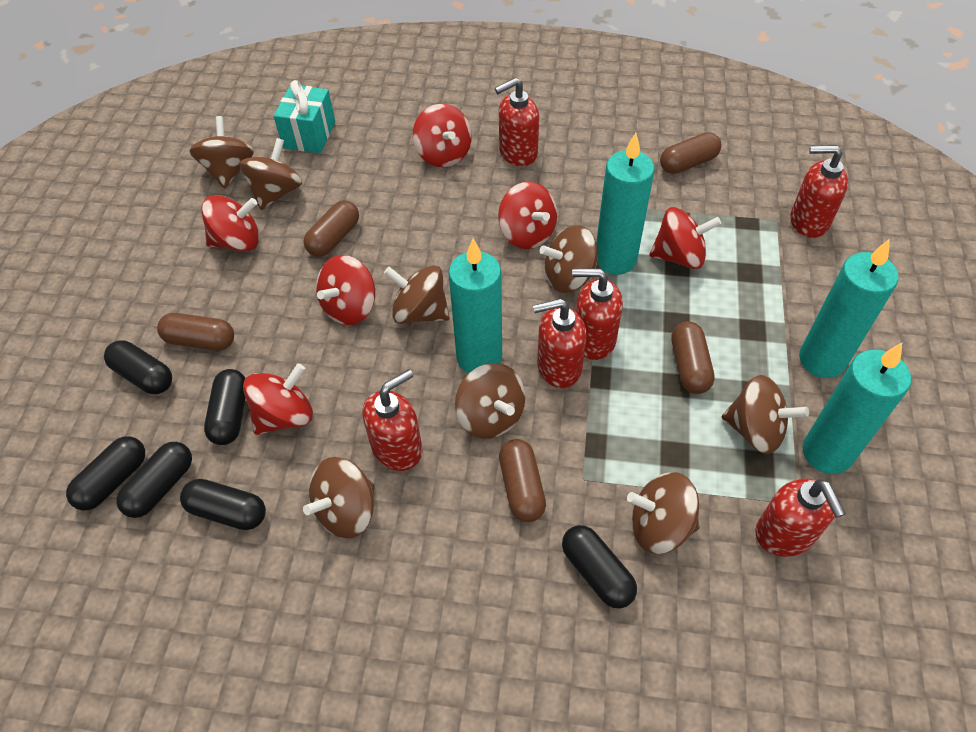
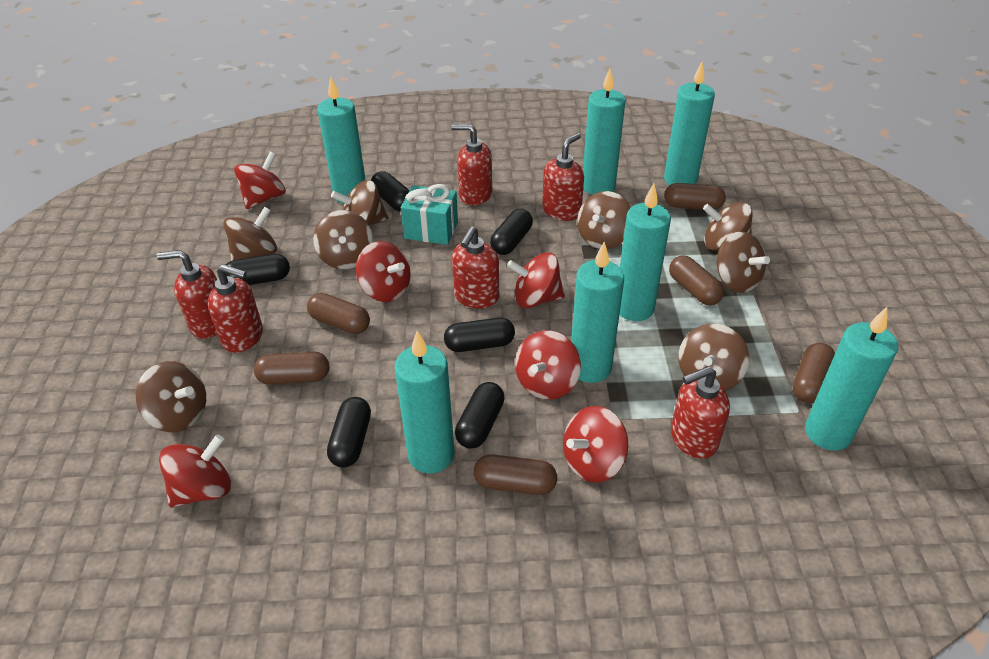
brown capsule: [157,313,234,351] [304,200,359,257] [499,439,546,522] [660,132,722,174] [672,321,715,394] = 5 -> [254,352,329,385] [307,293,370,334] [474,454,557,495] [664,183,726,210] [669,255,724,305] [793,343,835,403] = 6
turquoise candle: [449,239,502,373] [596,133,655,275] [799,239,898,378] [803,343,911,474] = 4 -> [317,76,366,204] [395,331,454,473] [571,242,624,383] [583,69,626,195] [619,184,671,321] [664,62,715,185] [805,307,898,451] = 7

